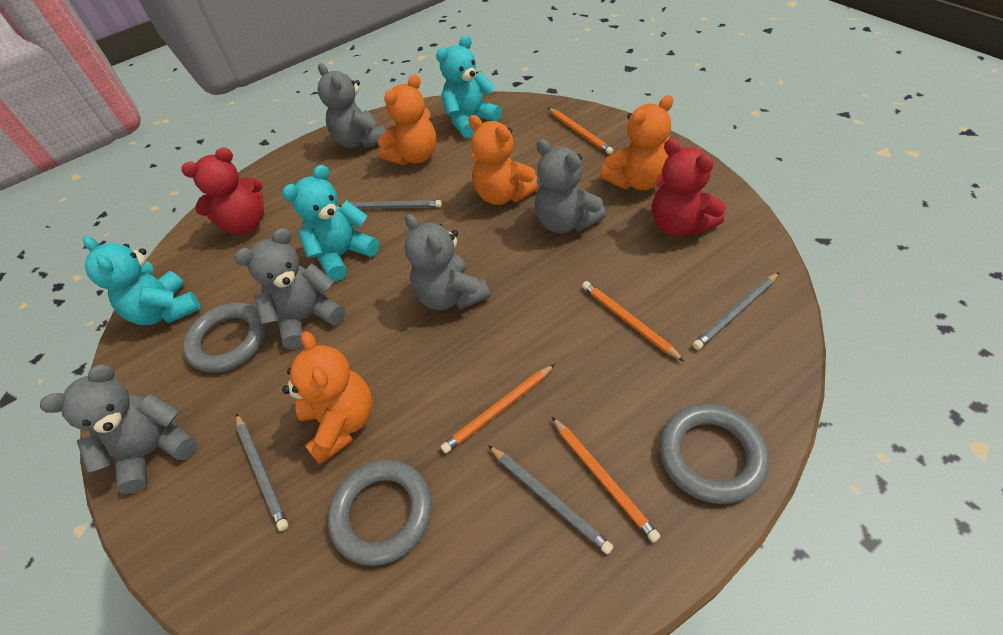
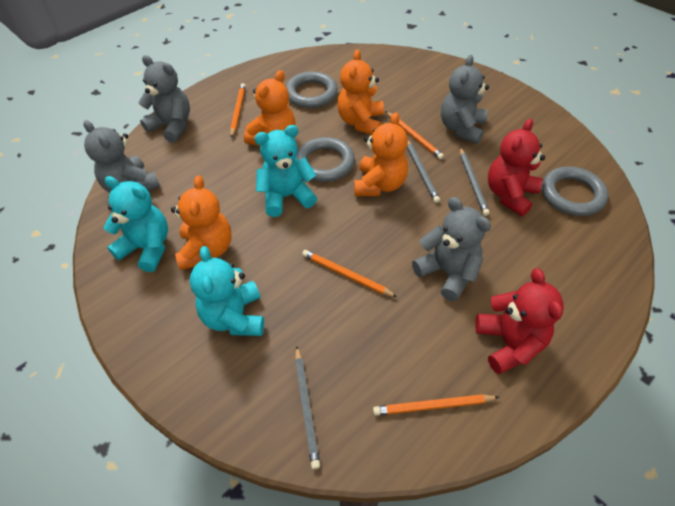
grey pencil: [236,414,288,531] [339,200,442,209] [488,445,613,555] [693,272,779,350] = 4 -> [295,346,320,469] [407,140,440,203] [460,148,490,216] = 3
grey teddy bear: [40,364,198,494] [234,228,346,349] [318,63,386,148] [405,214,490,310] [535,139,606,233] = 5 -> [83,120,160,193] [138,55,190,143] [412,197,491,301] [441,55,489,144] = 4

